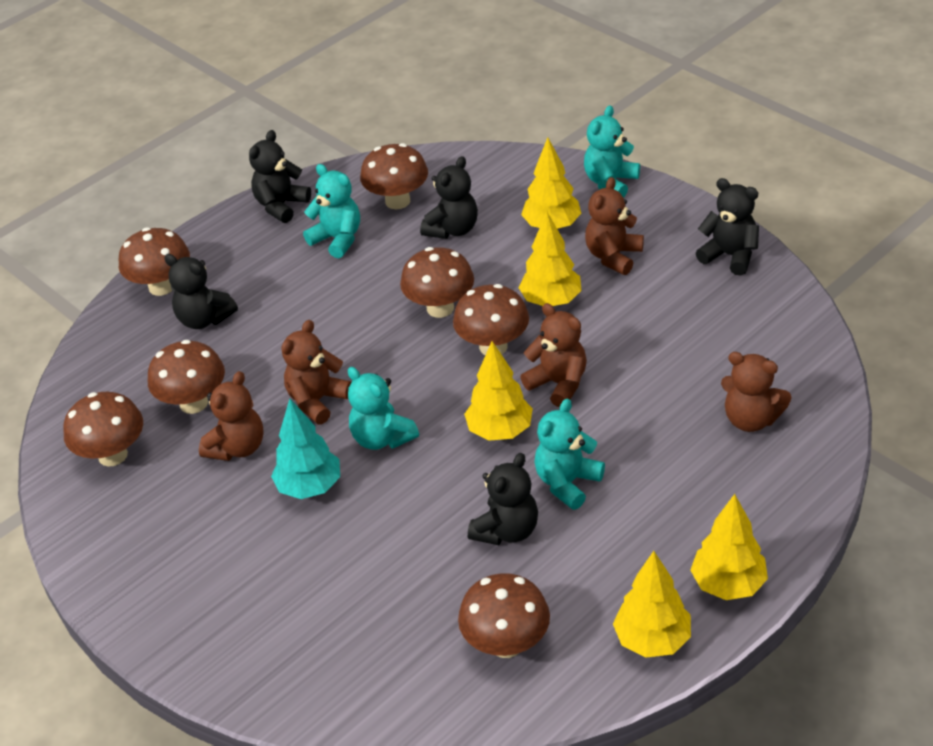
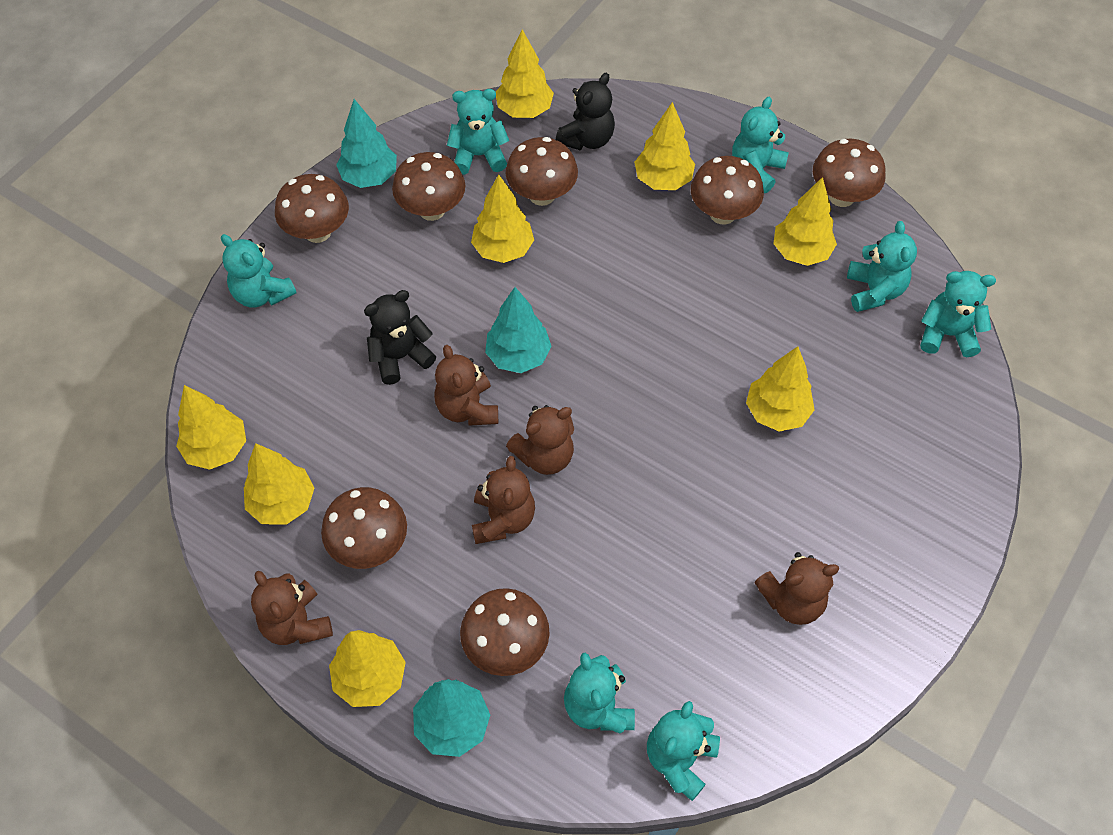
black teddy bear: [164,254,238,329] [249,130,311,223] [420,156,478,239] [468,453,538,545] [696,178,759,276] = 5 -> [364,290,436,385] [556,73,615,150] = 2
turquoise teddy bear: [303,164,360,258] [348,367,419,450] [534,399,605,510] [584,105,640,198] = 4 -> [221,234,296,308] [447,89,509,175] [564,653,635,733] [647,701,720,801] [732,97,789,193] [847,221,917,312] [920,271,996,357] = 7
turquoise tree: [271,399,340,499] = 1 -> [336,99,397,188] [413,679,490,757] [485,287,552,373] = 3
yellow tree: [464,341,533,441] [519,211,582,306] [521,137,581,229] [613,551,691,658] [690,494,768,600] = 5 -> [176,385,246,470] [244,443,314,525] [329,630,406,707] [471,174,534,263] [496,29,554,118] [634,102,695,190] [746,346,815,432] [773,177,837,266] = 8

